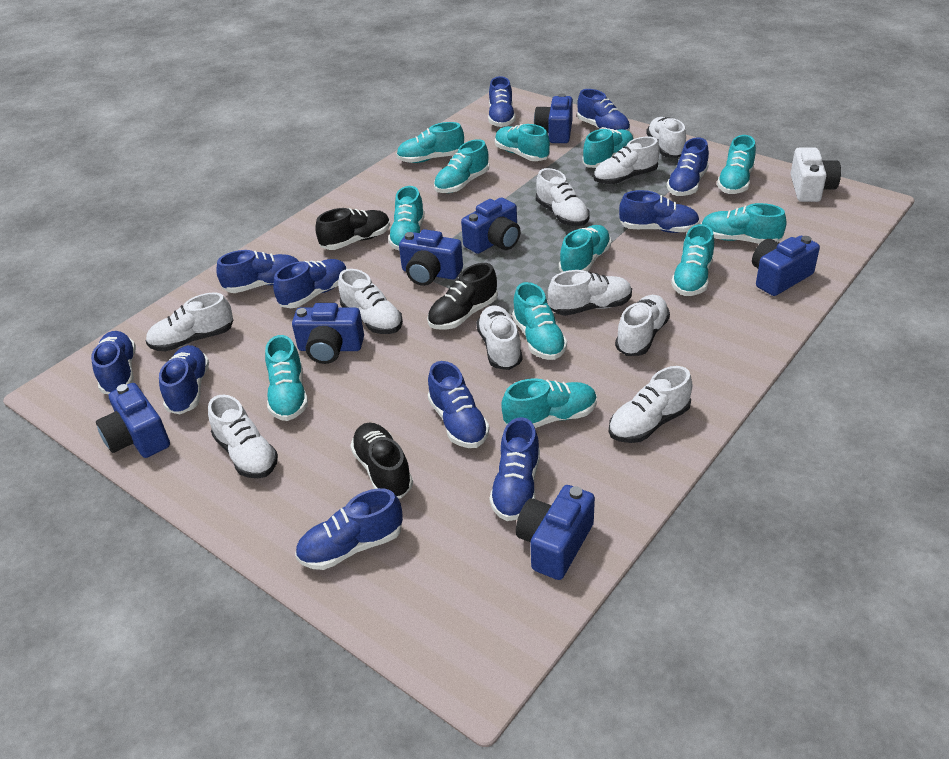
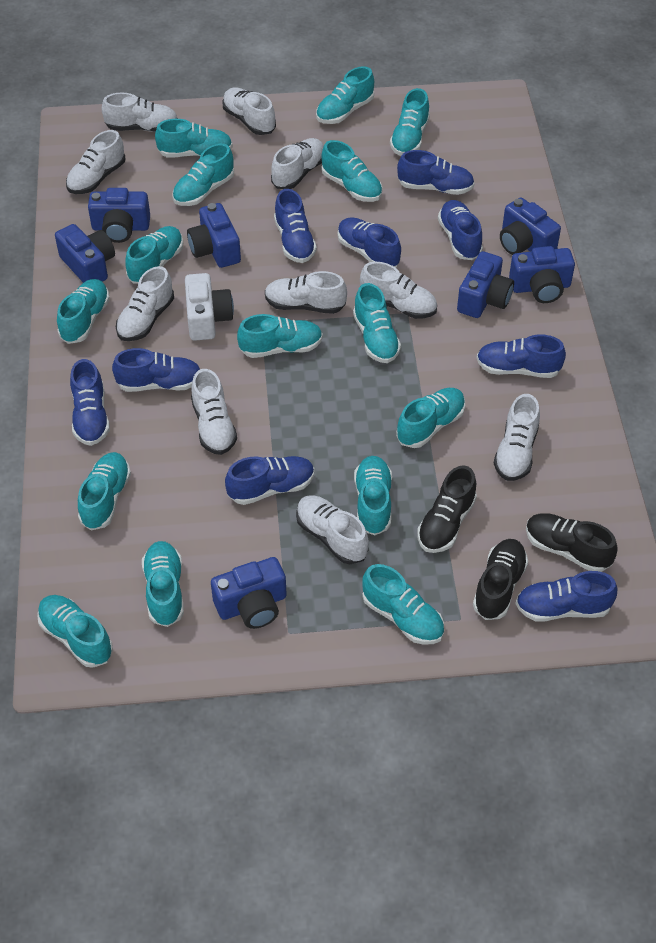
blue shoe: [91,331,136,394] [159,345,209,414] [216,250,299,293] [273,259,347,308] [295,488,403,570] [428,361,489,448] [488,76,515,127] [489,417,540,521] [577,89,630,131] [619,190,700,233] [667,137,709,196] = 11 -> [70,359,110,446] [112,348,200,392] [225,456,315,505] [274,189,317,263] [338,217,401,268] [397,150,475,195] [438,200,483,260] [476,335,566,378] [515,571,617,622] = 9
turquoise shoe: [265,335,308,421] [388,186,425,250] [396,122,464,163] [434,139,489,193] [495,124,550,161] [501,378,597,428] [512,282,567,360] [559,225,611,272] [582,129,633,168] [671,224,714,296] [701,203,787,244] [717,135,756,194] = 12 -> [37,595,113,668] [57,279,110,344] [78,452,131,530] [126,226,183,284] [142,541,184,627] [155,119,233,157] [172,143,234,206] [237,314,323,358] [316,66,374,124] [322,140,382,202] [353,283,401,363] [354,456,392,535] [362,564,444,645] [390,88,430,156] [396,388,465,448] = 15

